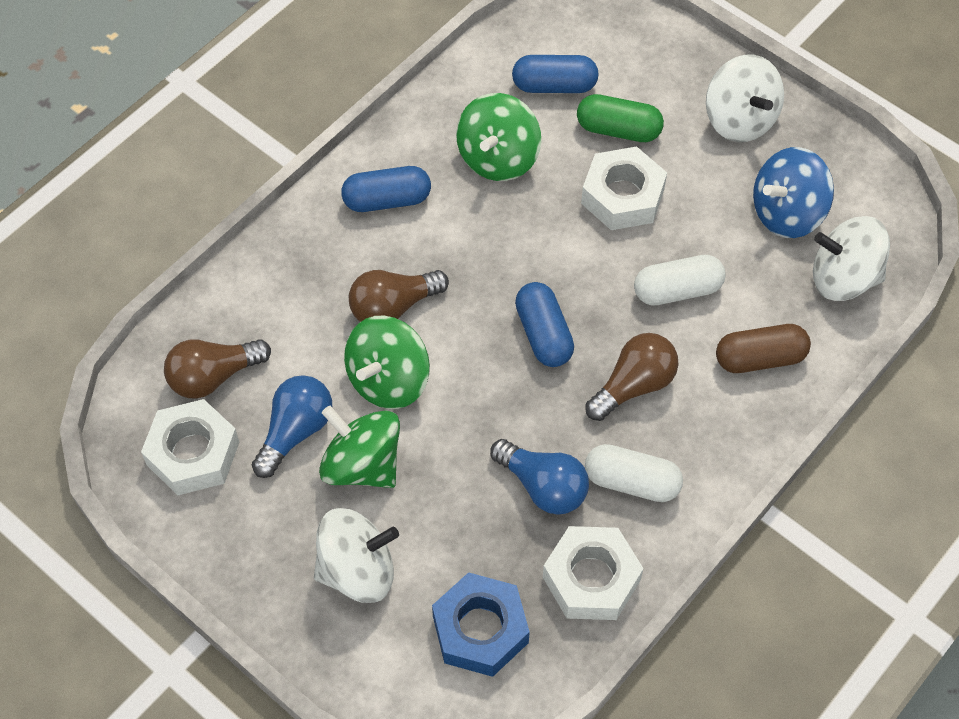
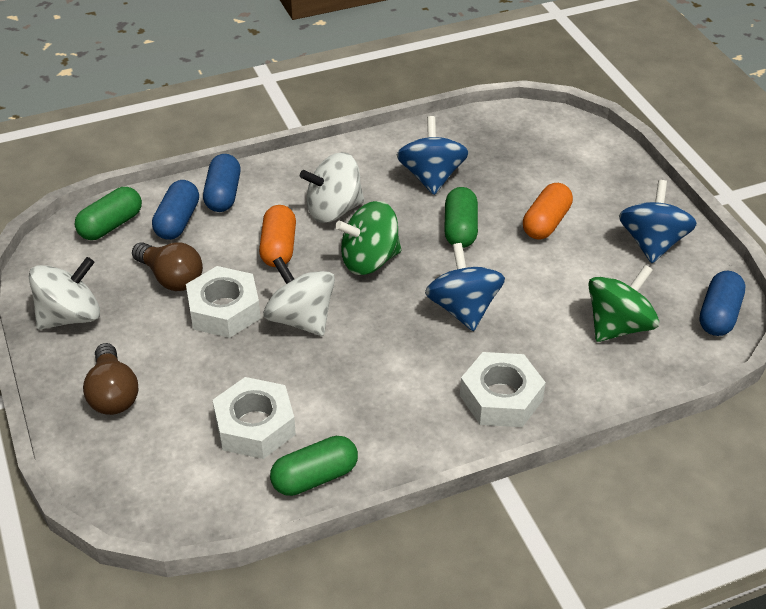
blue light bulb: [252,375,332,478] [490,439,589,515] = 2 -> none = 0
blue nut: [432,572,530,677] = 1 -> none = 0
blue spinning top: [753,147,834,238] = 1 -> [397,116,469,195] [425,243,505,331] [619,180,697,263] = 3
brown capsule: [716,324,811,373] = 1 -> none = 0
brown light bulb: [164,339,271,399] [349,270,449,322] [585,333,678,421] = 3 -> [83,343,138,415] [132,242,203,291] = 2
green capsule: [577,94,664,142] = 1 -> [75,187,142,240] [270,436,358,496] [444,187,478,248] = 3
green spinning top: [319,406,400,488] [344,315,430,409] [456,93,541,181] = 3 -> [335,201,401,275] [588,265,659,342] = 2
orange capsule: none = 0 -> [259,205,296,267] [523,183,573,240] = 2
white capsule: [585,444,683,502] [634,255,726,306] = 2 -> none = 0

